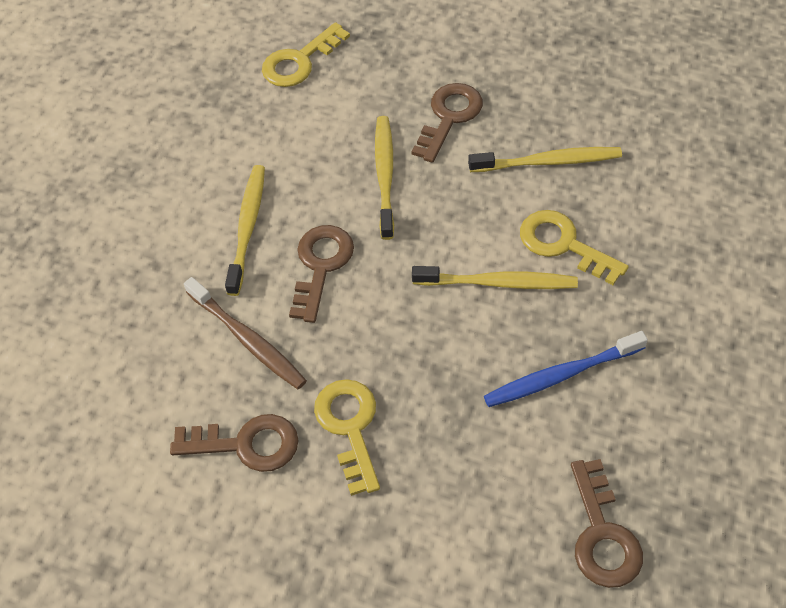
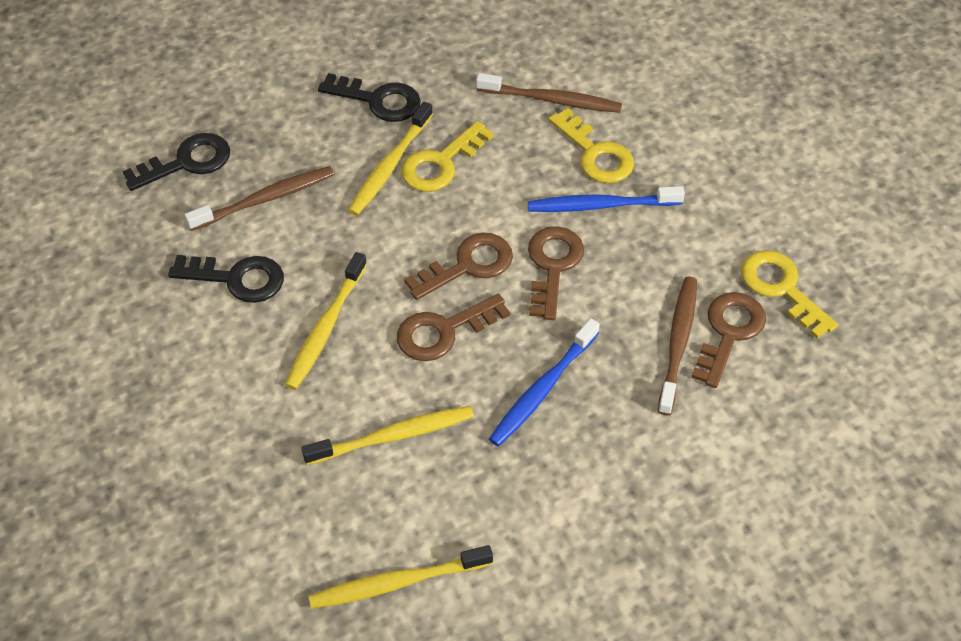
black key: none = 0 -> [123,133,230,191] [168,255,284,303] [318,73,421,122] = 3
blue toothbrush: [484,331,648,407] = 1 -> [489,318,600,446] [528,186,685,212] = 2
brown toothbrush: [184,277,307,389] = 1 -> [184,166,334,231] [476,73,622,113] [658,276,697,416] = 3

